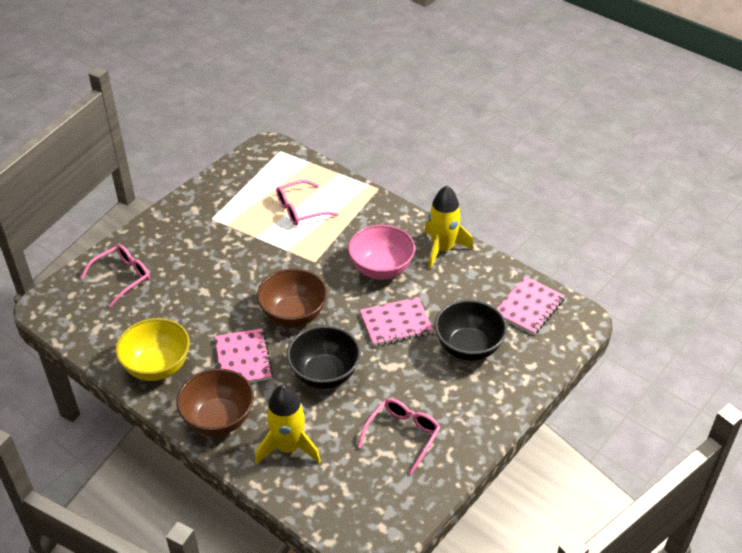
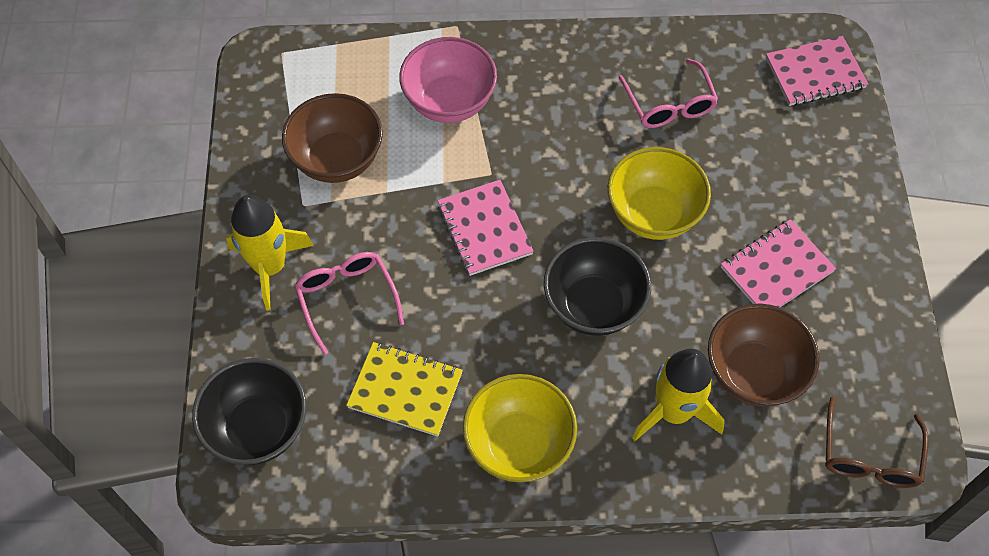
brown glasses: none = 0 -> [825,397,928,488] = 1
pink glasses: [80,244,150,307] [276,180,338,225] [358,398,440,475] = 3 -> [295,252,404,355] [619,59,718,128] = 2
yellow bowl: [115,318,190,381] = 1 -> [463,374,577,483] [608,147,711,240] = 2
yellow notebook: none = 0 -> [346,342,463,437] = 1

